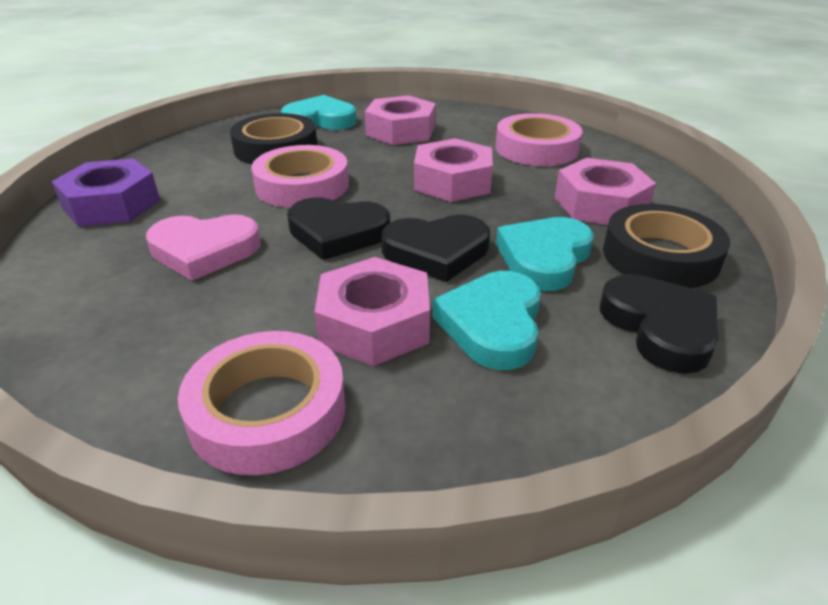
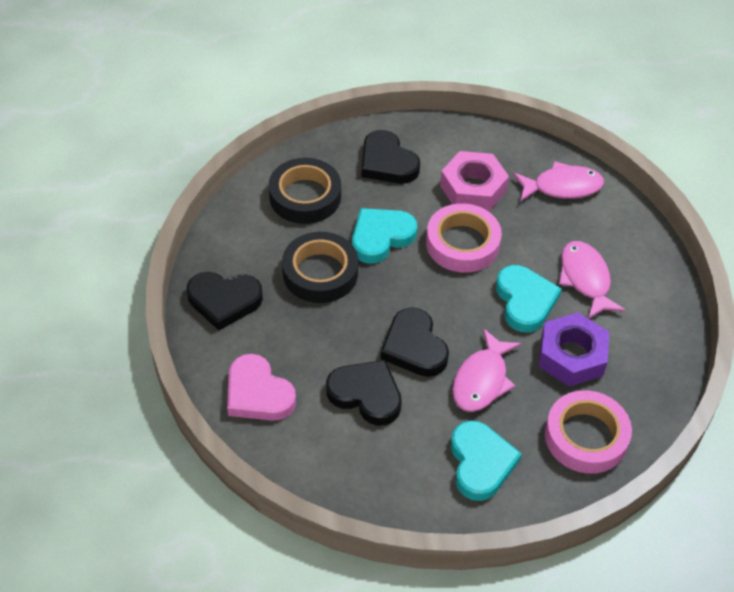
black heart: [287,197,390,260] [381,215,490,282] [600,274,718,374] = 3 -> [187,272,263,330] [326,360,402,426] [361,130,420,184] [381,307,449,377] = 4
pink fish: none = 0 -> [452,328,521,412] [513,161,604,202] [559,241,626,319] = 3
pink nut: [314,257,430,366] [365,95,436,145] [414,138,493,202] [555,158,656,225] = 4 -> [440,151,509,212] = 1
pink tape: [178,331,346,475] [251,145,349,208] [496,113,583,166] = 3 -> [426,204,502,273] [545,390,632,474] = 2

